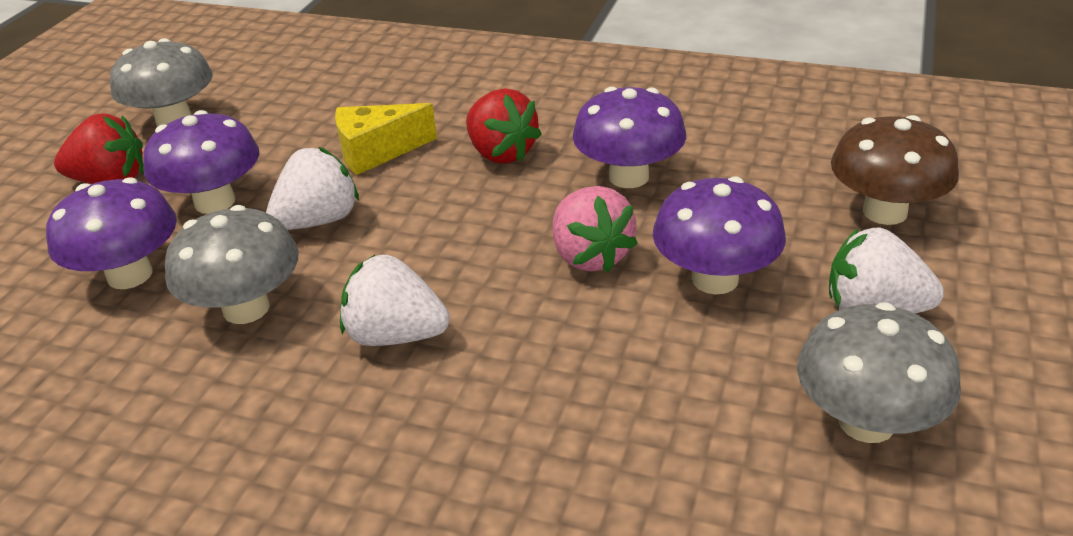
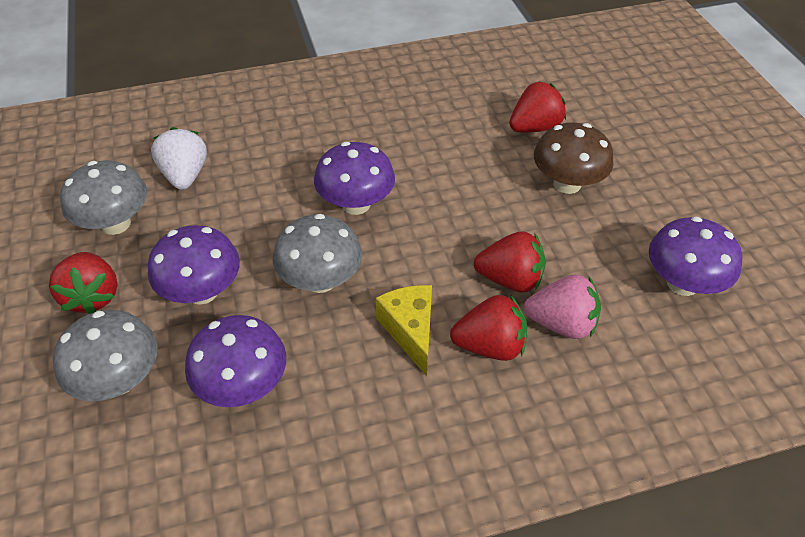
red strawberry: [54,113,143,184] [466,88,542,164] = 2 -> [49,252,117,314] [450,295,527,361] [474,231,546,292] [509,81,566,133] = 4
white strawberry: [266,147,359,230] [340,254,450,346] [829,228,944,313] = 3 -> [151,127,207,190] = 1

